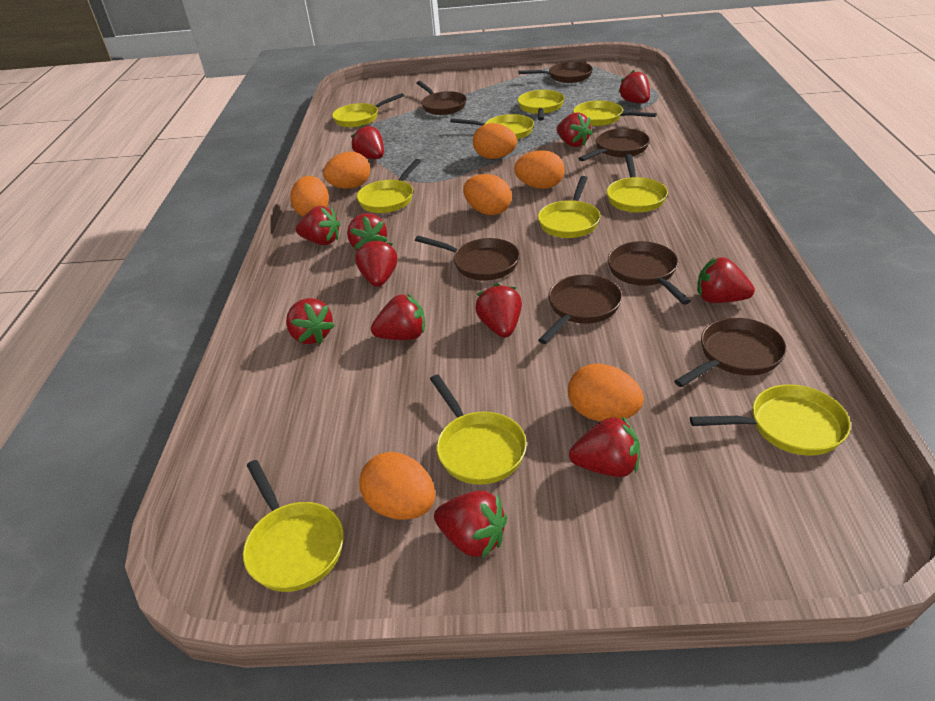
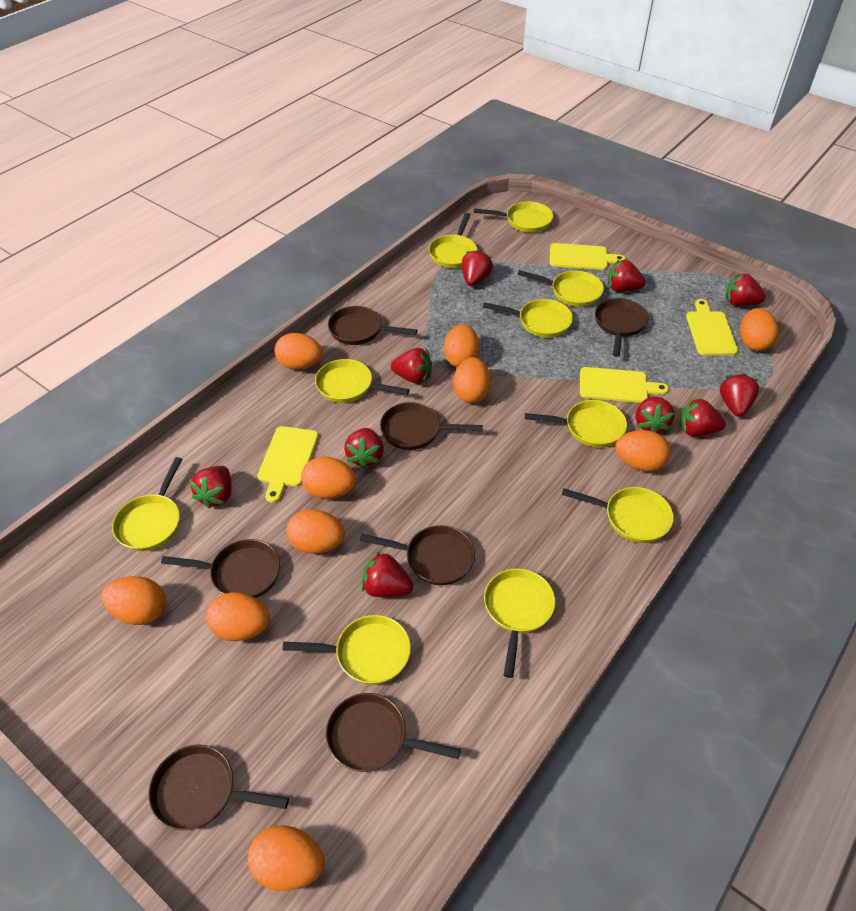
orange egg: [290,176,329,217] [323,151,370,189] [359,452,435,520] [463,174,512,215] [473,123,517,159] [514,150,565,189] [568,364,644,421] = 7 -> [101,576,166,625] [206,592,270,641] [248,825,325,891] [274,333,323,370] [286,509,345,554] [301,456,356,499] [444,324,480,367] [453,357,491,403] [615,430,671,472] [740,308,779,351] = 10
red strawberry: [286,298,335,344] [296,206,340,245] [347,213,388,250] [351,125,384,159] [355,238,397,287] [371,293,425,340] [434,491,507,558] [475,283,522,338] [556,112,593,147] [569,416,640,477] [618,70,650,103] [697,257,755,303] = 12 -> [190,466,232,509] [344,428,384,469] [362,551,414,597] [391,348,432,384] [462,249,493,286] [608,260,646,292] [636,396,675,433] [679,398,726,436] [720,373,759,417] [725,273,766,306] = 10
yellow cutting board: none = 0 -> [258,426,319,503] [550,243,626,270] [580,367,669,403] [686,299,738,355] = 4

